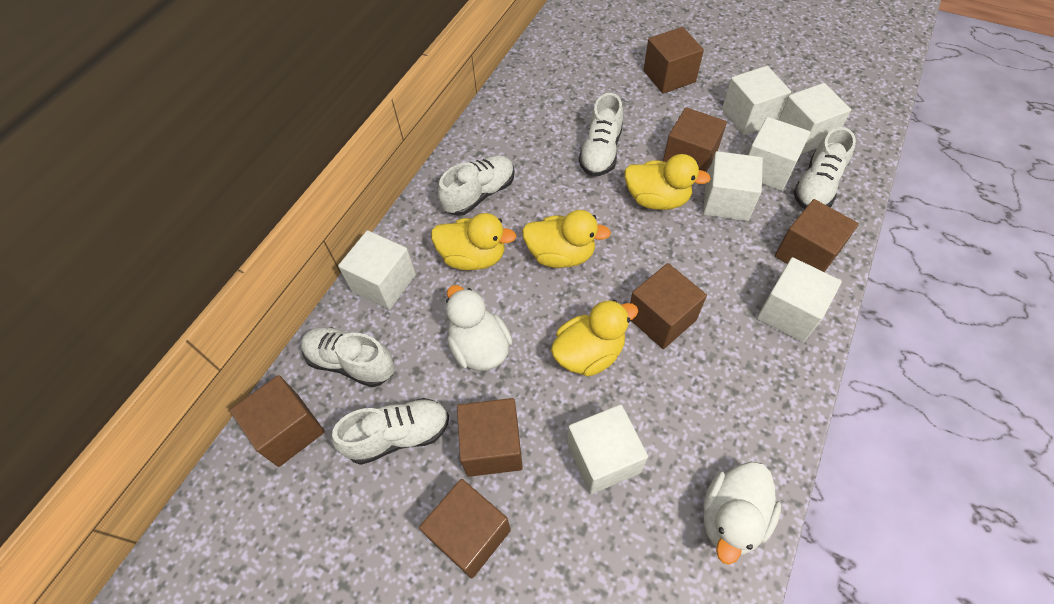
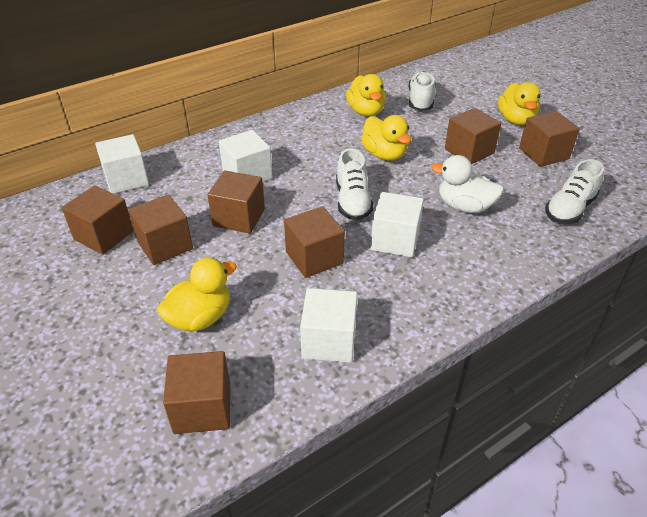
white cube: [338,230,416,310] [567,404,648,494] [703,151,763,221] [722,66,791,135] [748,117,811,191] [756,257,842,343] [779,83,851,154] = 7 -> [95,134,149,194] [219,130,272,182] [300,288,357,363] [371,192,424,257] = 4
white duck: [446,285,513,371] [703,462,781,565] = 2 -> [431,155,504,213] = 1
white shoe: [301,327,395,387] [332,398,449,465] [438,155,514,216] [579,93,623,176] [793,127,856,210] = 5 -> [336,148,373,221] [408,71,436,111] [545,159,604,224] = 3

